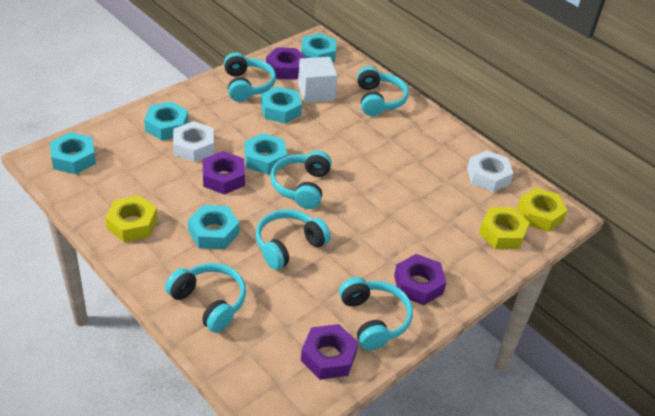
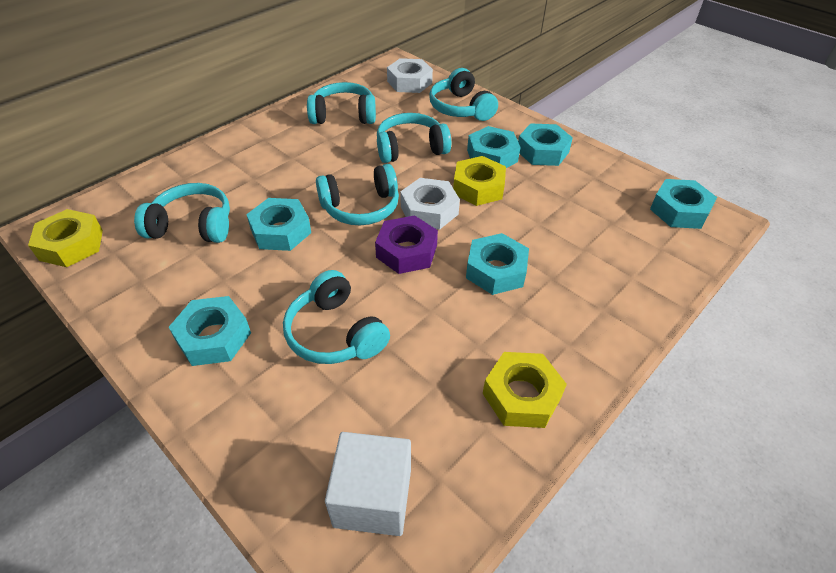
purple nut: [203,151,245,195] [266,47,306,80] [301,324,358,380] [394,254,446,305] = 4 -> [375,215,438,274] = 1

